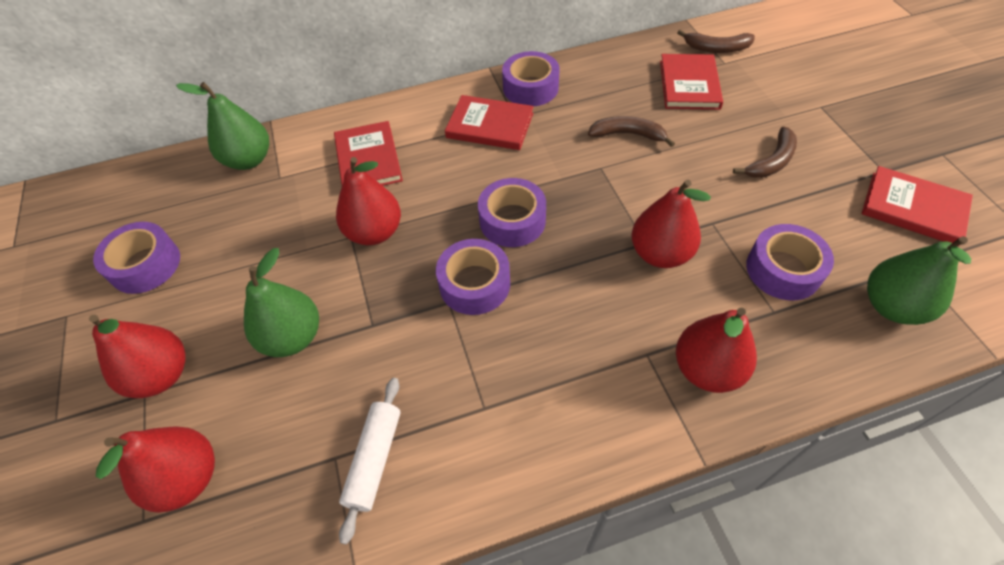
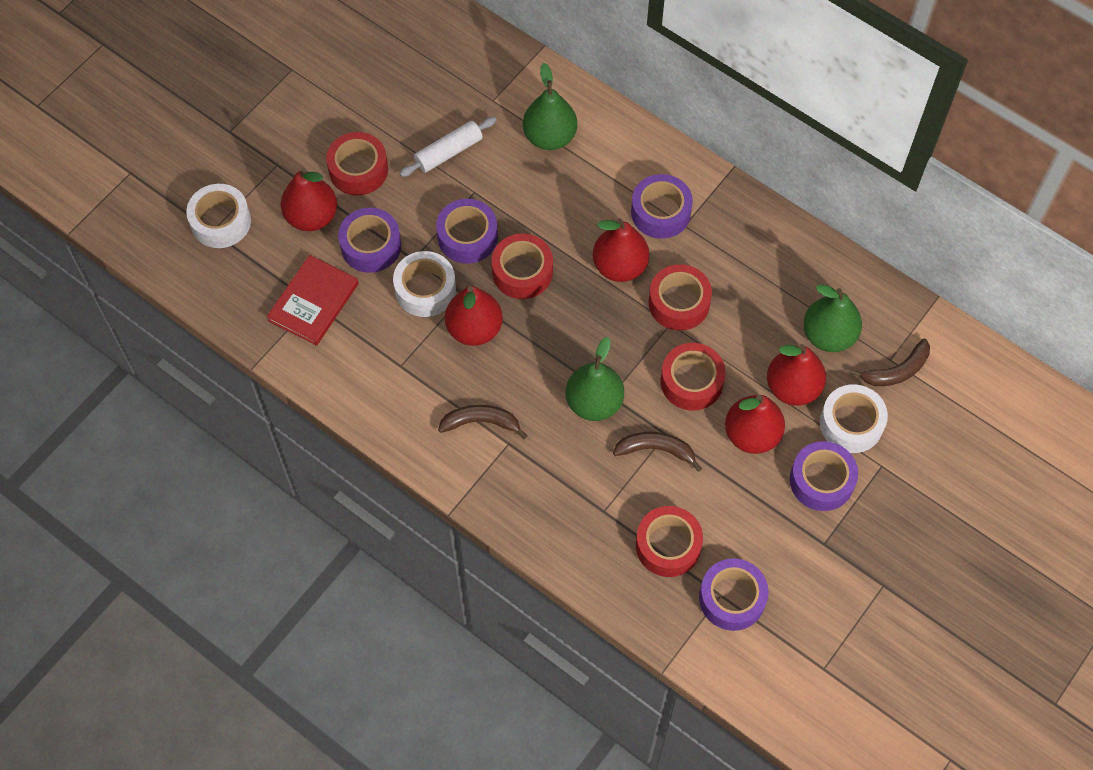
red book: [334,121,403,186] [445,95,534,150] [660,54,723,110] [861,166,973,246] = 4 -> [267,255,359,346] = 1
red tape: none = 0 -> [326,132,388,196] [491,234,553,299] [636,506,703,577] [649,264,712,331] [661,343,725,410] = 5
white tape: none = 0 -> [186,184,251,248] [393,251,456,317] [820,384,888,453] = 3

